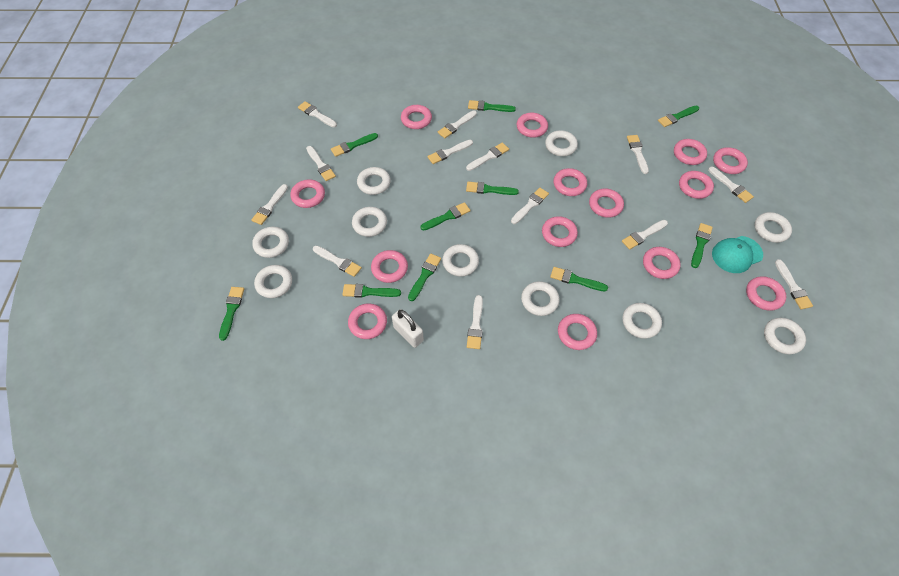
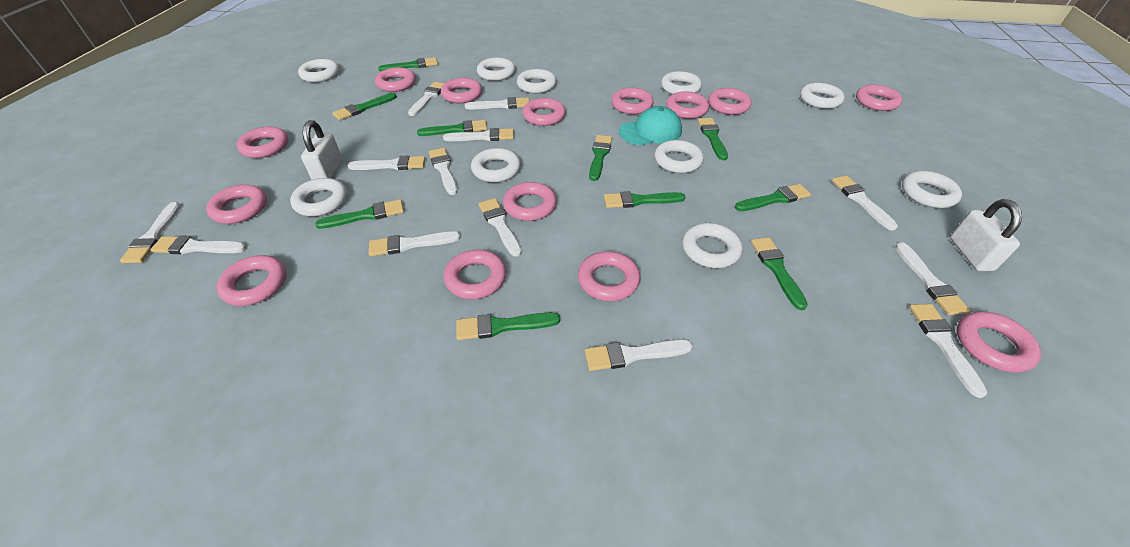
white padlock: [392,309,424,348] = 1 -> [301,120,342,180] [950,199,1022,271] = 2

